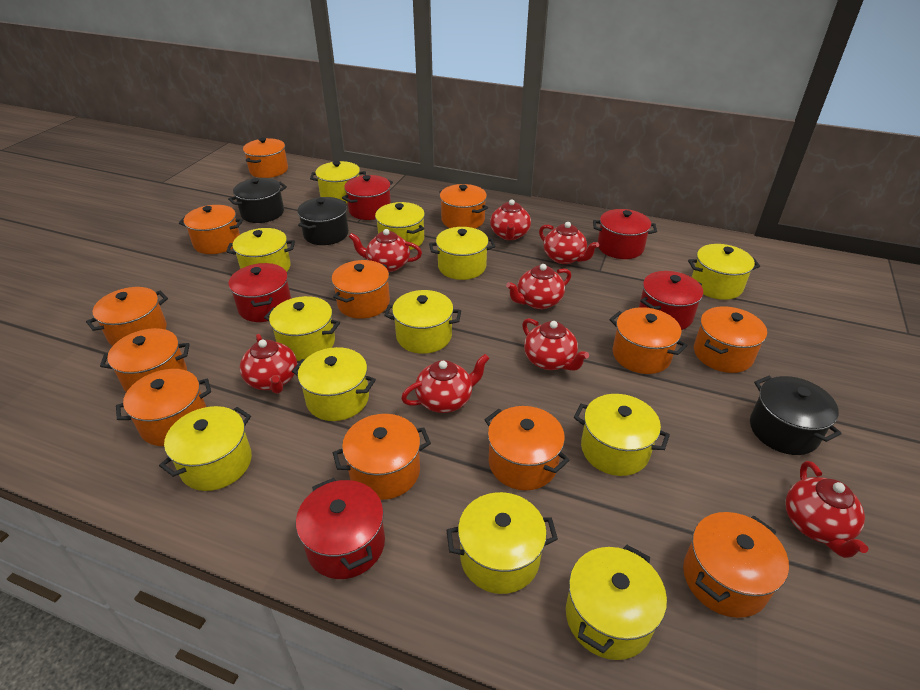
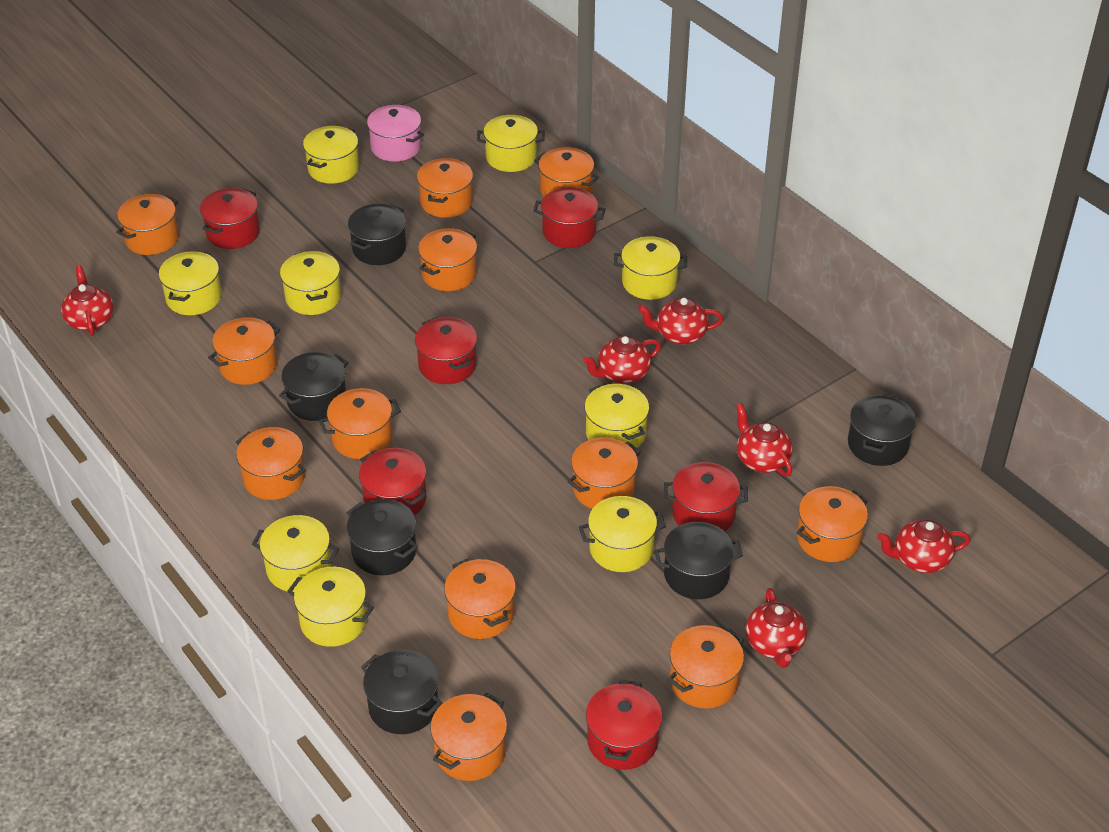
black pot: [228,178,287,223] [297,197,349,245] [750,376,842,455] = 3 -> [279,352,348,421] [346,499,418,575] [348,204,406,265] [361,650,442,734] [654,522,743,599] [848,394,916,466] = 6
pink pot: none = 0 -> [365,105,424,162] = 1
red pot: [228,263,291,322] [296,478,385,579] [342,175,393,220] [593,209,657,259] [639,271,703,330] = 5 -> [200,188,260,249] [359,448,427,516] [415,317,477,384] [533,187,606,248] [586,680,662,770] [664,462,748,531] = 6
red teapot: [240,334,297,394] [349,229,422,272] [401,354,490,413] [490,199,531,240] [506,264,571,309] [522,318,589,371] [539,222,599,264] [786,461,868,558] = 8 -> [61,265,114,336] [583,336,661,384] [638,298,723,345] [736,403,793,477] [746,588,807,668] [877,520,971,573] = 6
yellow pot: [159,406,252,491] [226,228,295,272] [264,296,340,361] [292,347,376,421] [310,161,366,203] [375,202,425,250] [384,290,461,354] [429,227,495,280] [446,492,558,594] [566,545,667,660] [574,394,670,476] [688,244,760,300] = 12 -> [159,251,222,315] [252,515,339,592] [280,251,341,315] [288,567,374,647] [303,126,359,184] [477,115,544,172] [579,496,666,572] [584,383,649,448] [614,236,687,300] = 9

